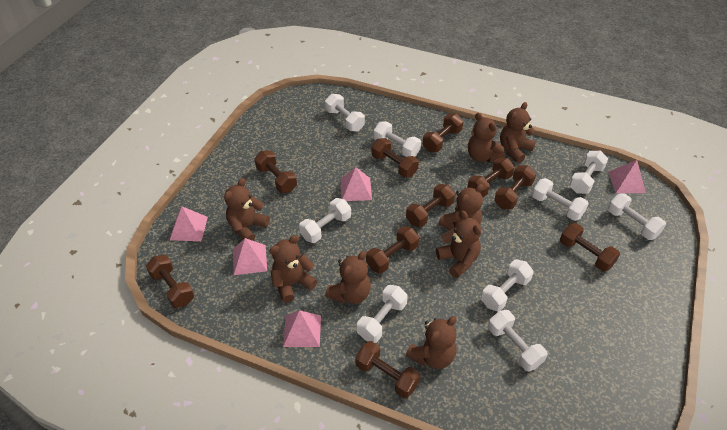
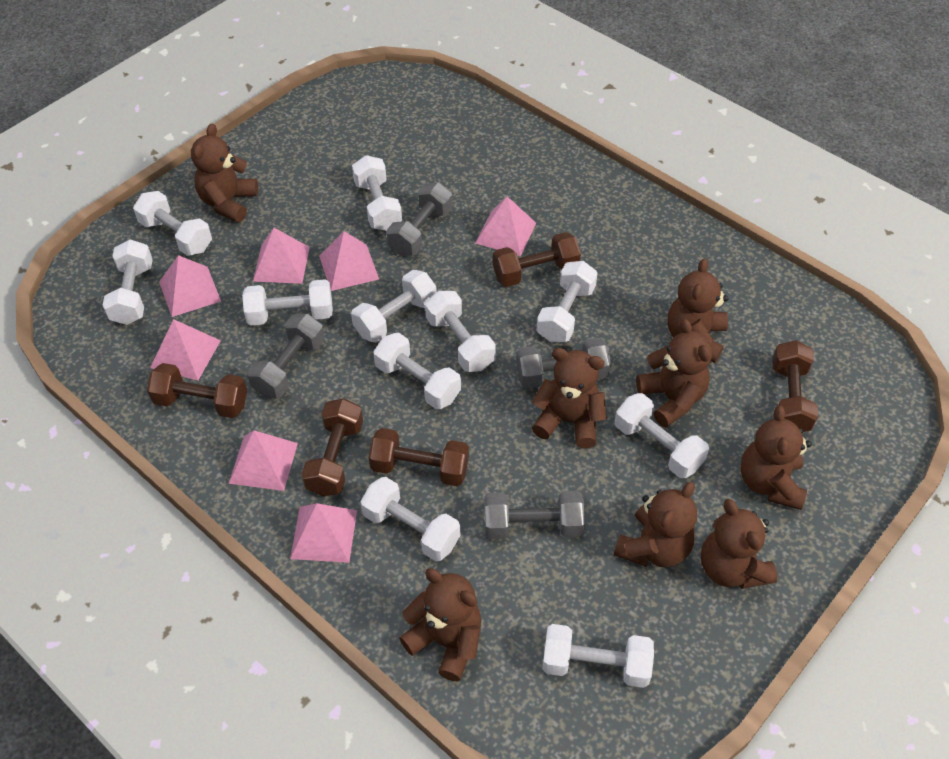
brown dumbbell: [146,255,194,308] [254,151,297,193] [355,341,421,398] [366,226,419,274] [371,138,419,178] [406,184,455,227] [422,113,464,152] [467,157,515,197] [494,165,536,209] [560,223,620,271] = 10 -> [147,363,247,418] [302,398,363,496] [369,428,469,486] [493,232,581,287] [772,340,818,432] = 5
grey dumbbell: none = 0 -> [248,314,325,398] [387,182,452,256] [484,491,585,539] [516,338,611,389] = 4
pink pyramid: [170,206,208,241] [233,238,267,275] [283,310,321,347] [341,167,372,201] [608,160,646,193] = 5 -> [150,319,221,380] [159,255,221,317] [229,430,298,491] [253,228,310,284] [290,503,357,563] [319,231,379,291] [475,196,536,256] = 7
white dumbbell: [299,198,351,243] [325,94,365,131] [357,285,408,343] [374,121,421,157] [481,259,534,311] [488,310,548,371] [532,178,589,221] [569,151,608,194] [607,193,666,240] = 9 -> [102,240,153,325] [133,191,212,256] [242,279,333,325] [351,270,437,342] [352,155,402,231] [360,477,460,561] [373,333,461,409] [425,291,496,372] [537,261,598,342] [542,624,654,688] [614,393,709,478] = 11

